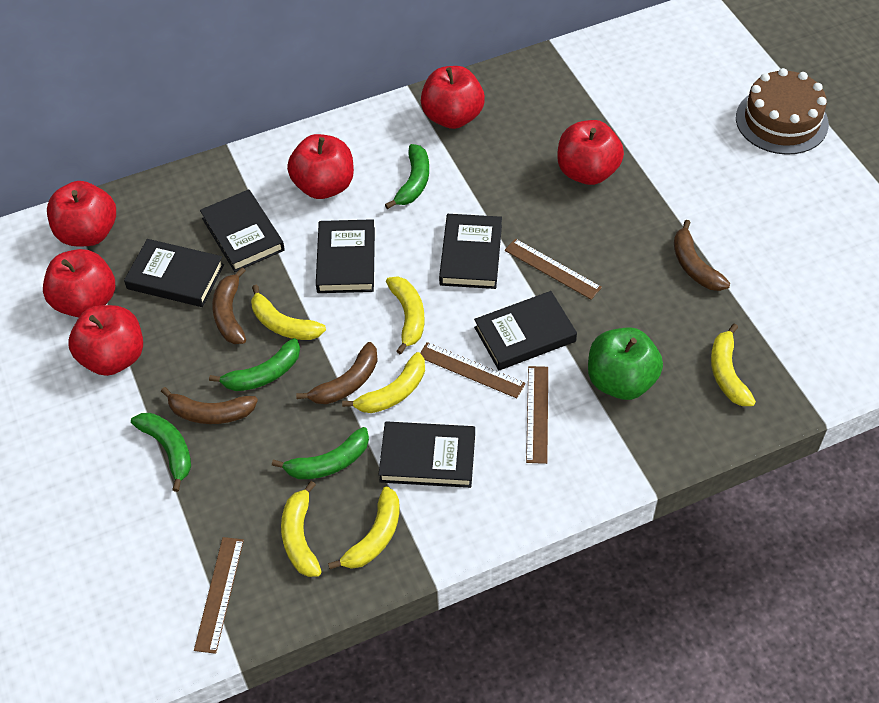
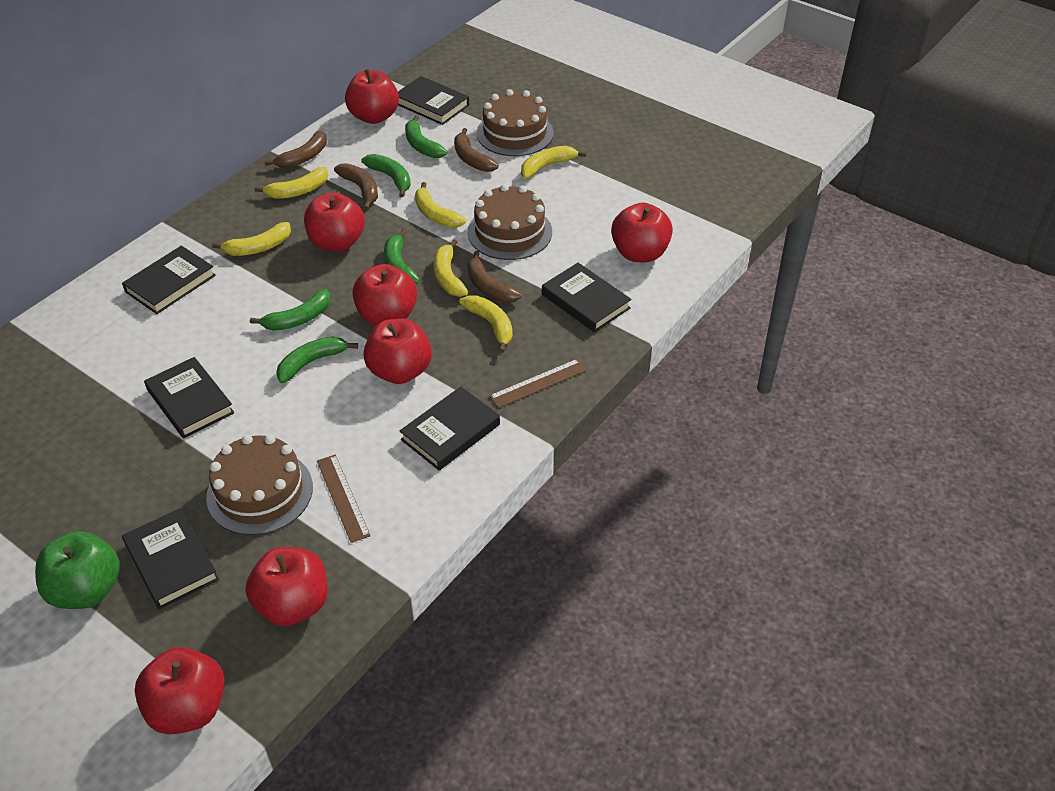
brown cake: [736,68,829,155] = 1 -> [206,435,313,535] [468,184,552,260] [476,89,554,156] = 3
brown ruler: [194,537,244,654] [420,342,526,398] [505,239,602,300] [526,366,548,464] = 4 -> [317,455,371,543] [489,359,587,408] = 2
green banana: [131,413,191,492] [209,338,300,391] [272,427,369,479] [385,144,429,209] = 4 -> [250,289,331,331] [276,337,358,383] [362,154,411,197] [384,229,420,284] [405,115,447,158] = 5
red apple: [43,249,115,317] [47,181,116,247] [68,305,143,376] [287,134,354,199] [421,66,485,129] [557,120,624,185] = 6 -> [135,647,225,734] [245,547,328,626] [304,192,365,252] [345,69,399,124] [352,264,417,326] [363,319,432,384] [611,203,673,262] = 7

